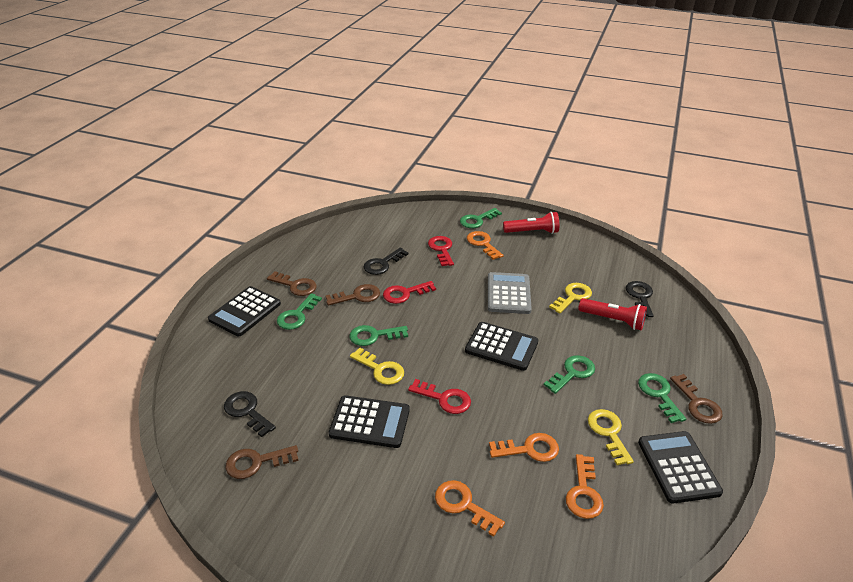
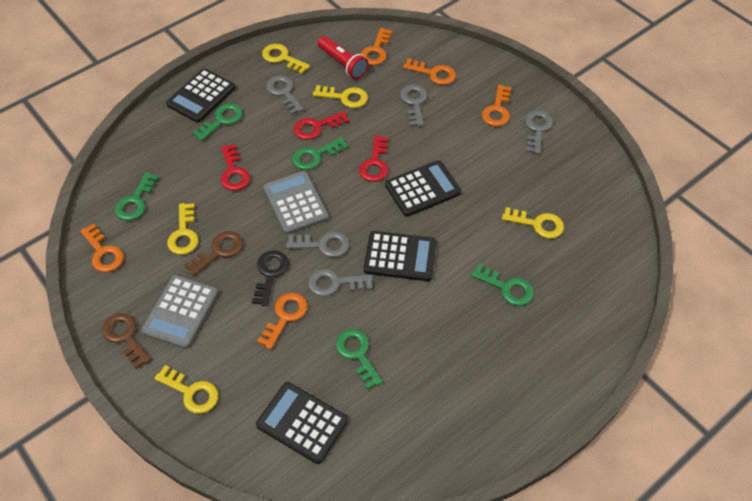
black key: [224,391,276,437] [364,248,408,275] [626,281,654,317] = 3 -> [252,250,289,306] = 1
brown key: [225,445,299,479] [267,271,317,296] [325,284,380,306] [670,374,722,424] = 4 -> [102,313,151,369] [184,231,243,276] = 2
grey calculator: [488,272,532,314] = 1 -> [141,275,218,349] [263,171,329,235] = 2
grey key: none = 0 -> [266,75,304,115] [286,231,349,258] [308,269,373,297] [400,85,427,126] [525,110,553,154] = 5
orange key: [435,480,505,537] [467,231,504,260] [489,433,559,462] [566,454,604,519] = 4 -> [80,223,124,272] [257,293,308,350] [361,28,392,65] [403,58,456,85] [482,85,511,126] = 5
red flashlight: [503,212,559,234] [578,298,647,330] = 2 -> [318,36,369,79] = 1
yellow key: [350,348,404,385] [549,283,592,314] [588,409,634,465] = 3 -> [154,365,218,414] [167,203,198,255] [262,44,310,74] [313,85,368,108] [502,207,564,239] = 5

